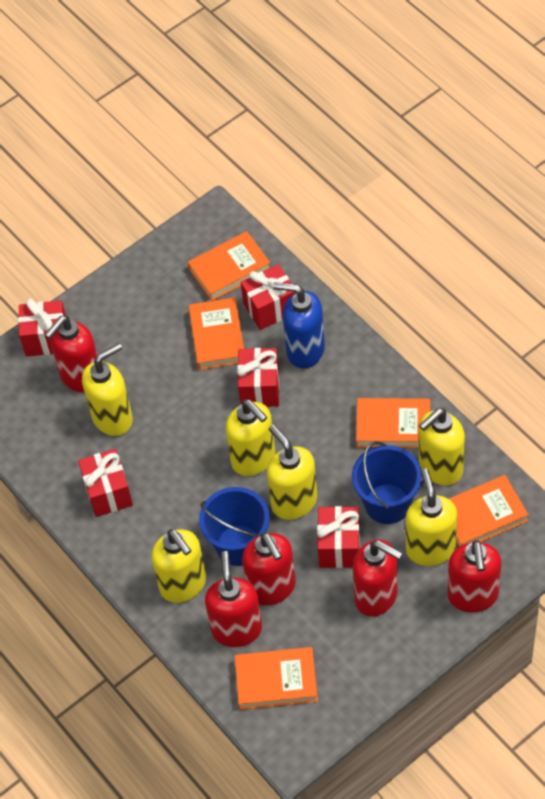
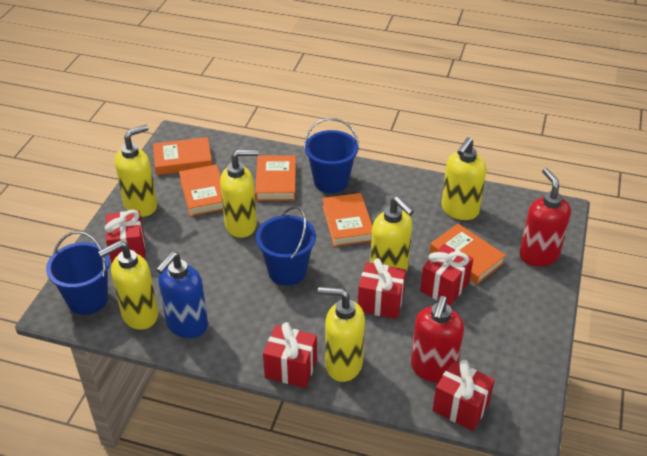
blue bucket: [199,487,270,566] [352,441,422,524] = 2 -> [46,231,110,315] [256,206,316,286] [304,118,359,193] = 3
red soap dispenser: [45,315,97,393] [205,551,262,647] [242,532,296,606] [353,539,402,617] [448,540,501,613] = 5 -> [411,296,464,382] [520,168,571,266] = 2

